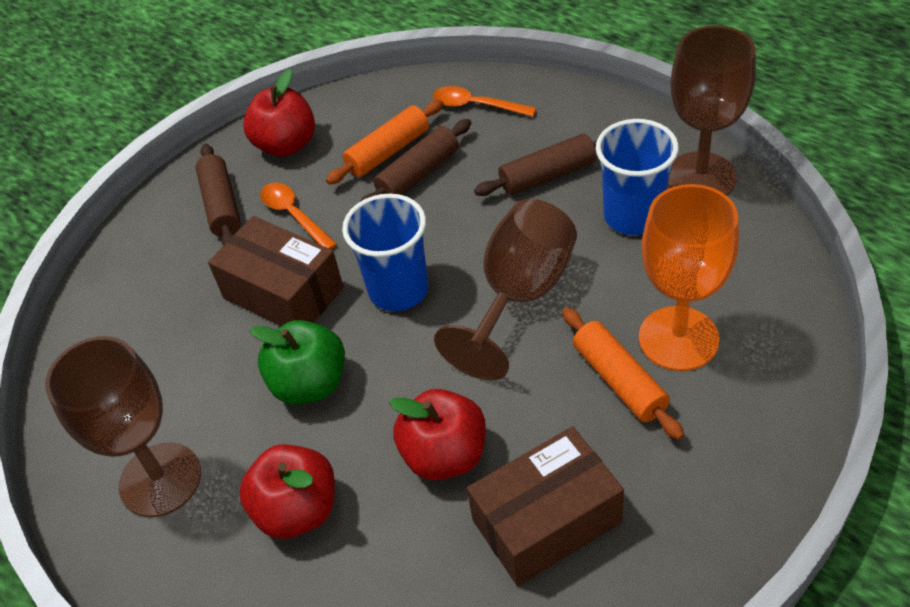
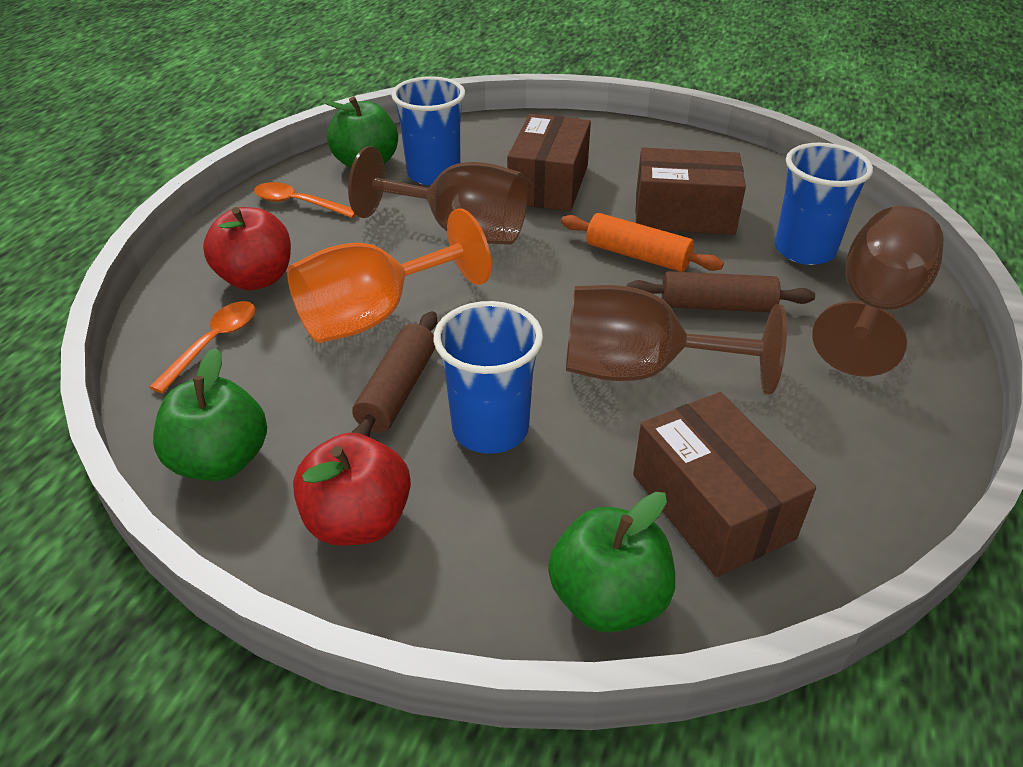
blue cup: [342,194,428,311] [596,119,679,235] = 2 -> [391,76,465,186] [434,301,543,454] [775,143,873,265] = 3
brown box: [208,216,344,326] [467,426,624,586] = 2 -> [507,114,591,212] [633,392,816,577] [635,148,746,235] = 3
brown rolling pin: [195,144,241,246] [360,119,471,202] [474,134,597,196] = 3 -> [351,311,437,437] [627,271,815,312] = 2
green apple: [250,320,345,405] = 1 -> [153,348,267,481] [324,96,398,168] [548,492,675,633] = 3
orange rolling pin: [326,100,444,185] [562,307,684,440] = 2 -> [561,213,724,272] = 1
red apple: [239,444,335,539] [243,69,315,157] [389,389,486,480] = 3 -> [203,207,291,290] [293,433,411,546] = 2

